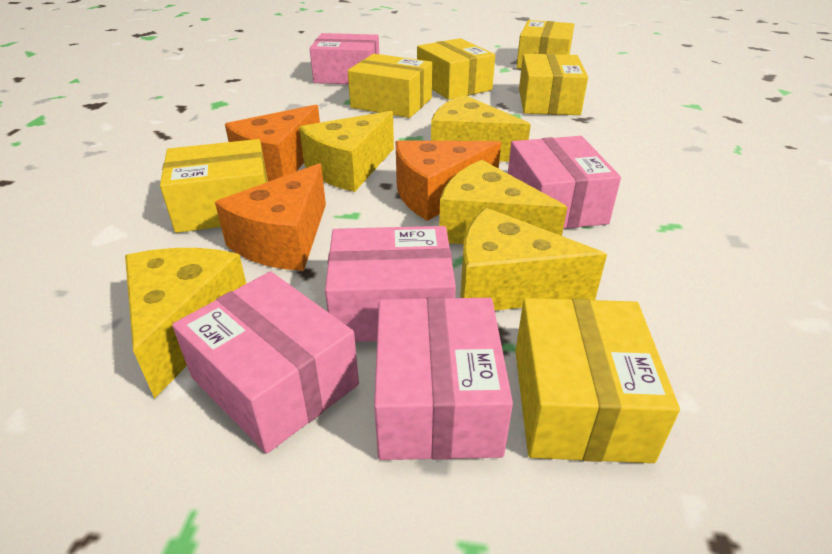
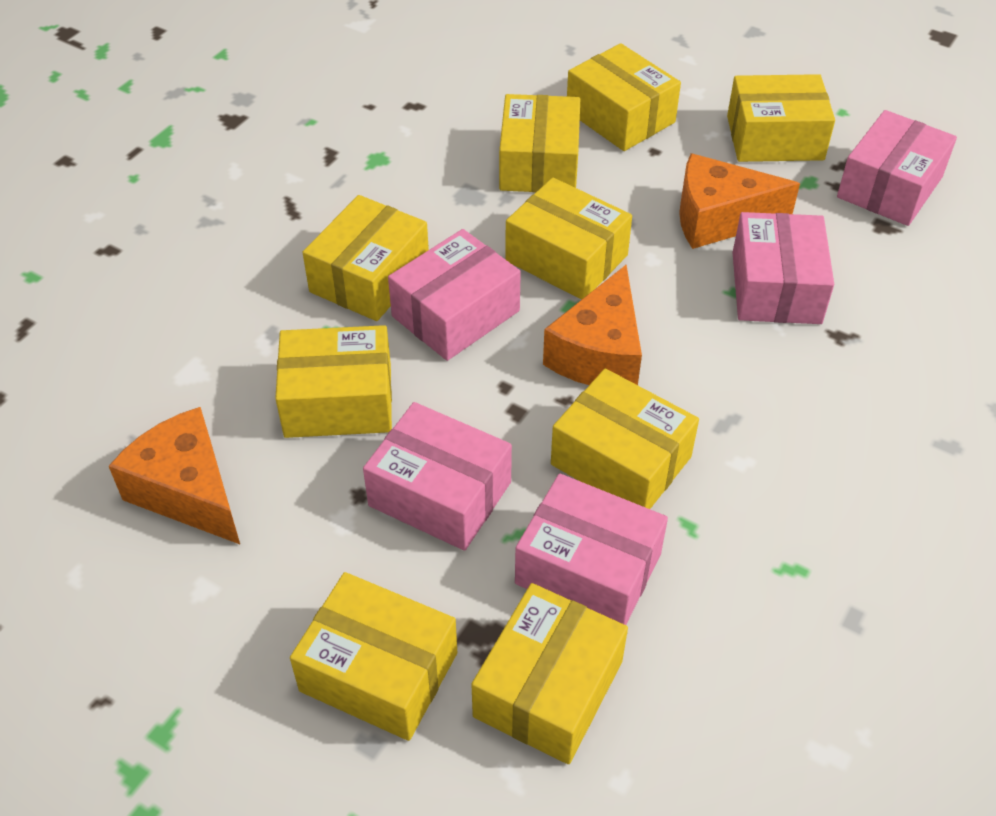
yellow box: [160,139,268,233] [348,54,432,118] [417,38,495,100] [515,298,680,463] [516,20,574,69] [519,54,588,115] = 6 -> [275,325,392,438] [290,572,457,741] [303,195,429,321] [471,583,628,764] [499,94,580,192] [505,178,632,300] [551,369,699,509] [567,43,681,151] [727,74,835,162] = 9
yellow cheese: [125,248,246,399] [299,111,394,192] [431,95,531,162] [439,160,567,244] [460,208,607,310] = 5 -> none = 0

